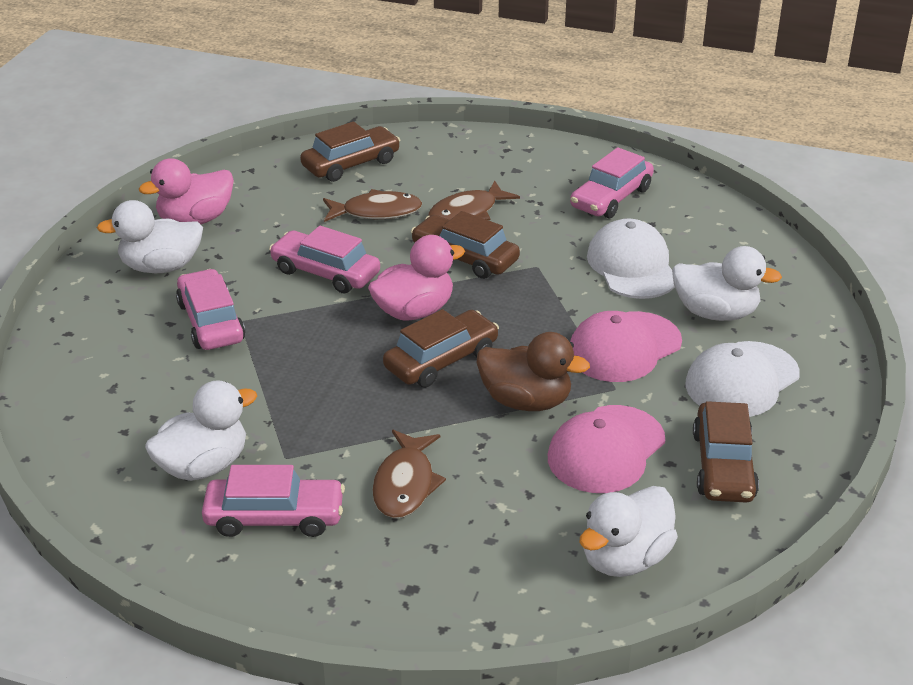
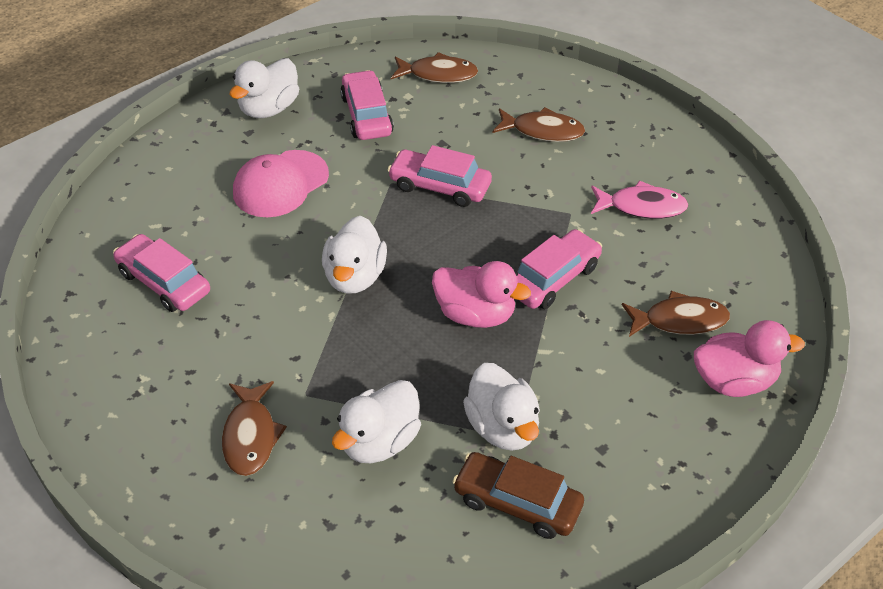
brown car: [300,121,400,182] [383,309,499,387] [411,211,520,279] [693,401,759,503] = 4 -> [452,452,584,539] = 1
brown duck: [477,332,590,411] = 1 -> none = 0
brown fish: [323,189,422,222] [372,430,446,518] [428,181,520,220] = 3 -> [222,381,287,476] [391,52,478,83] [492,107,585,142] [622,291,730,337] = 4
pink cap: [548,405,665,493] [570,311,682,382] = 2 -> [233,150,329,217] = 1
pink fish: none = 0 -> [591,181,688,219] = 1
white cap: [587,218,675,299] [685,341,800,417] = 2 -> none = 0

